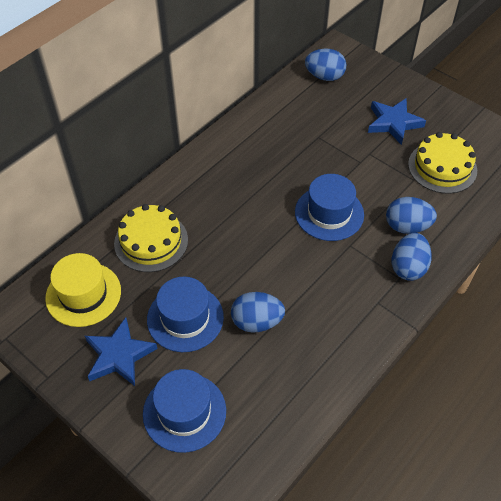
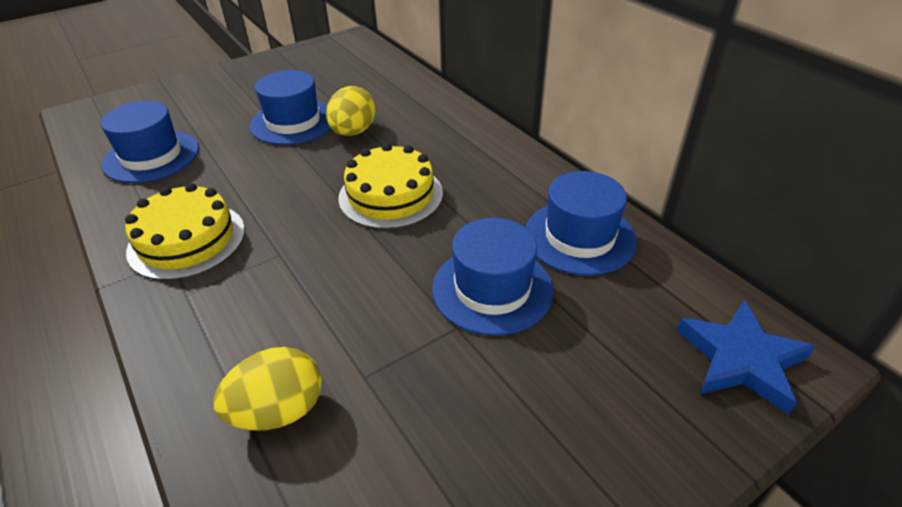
blue egg: [231,292,285,333] [305,49,346,81] [386,197,437,234] [392,233,432,281] = 4 -> none = 0
blue hat: [143,369,226,453] [147,277,224,352] [295,174,364,241] = 3 -> [101,101,199,183] [250,70,331,145] [432,218,553,336] [526,171,637,276] = 4
blue star: [85,317,157,386] [368,98,426,145] = 2 -> [677,300,816,415] = 1
yellow egg: none = 0 -> [213,347,322,430] [326,86,376,136] = 2
yellow hat: [45,253,121,327] = 1 -> none = 0

